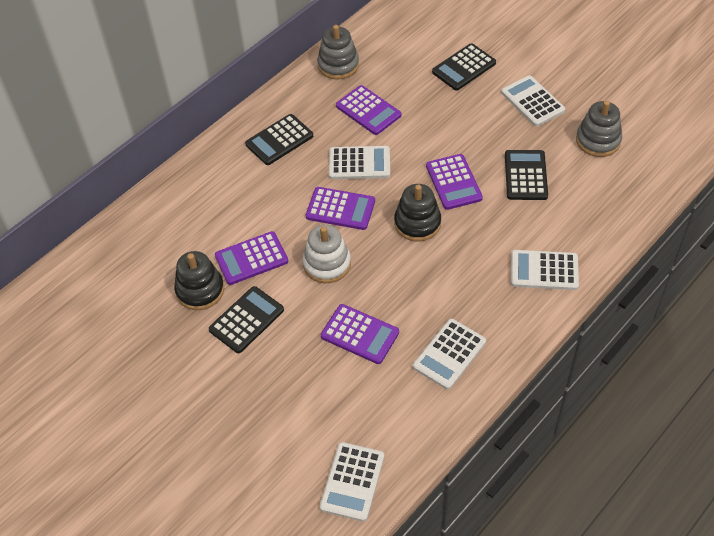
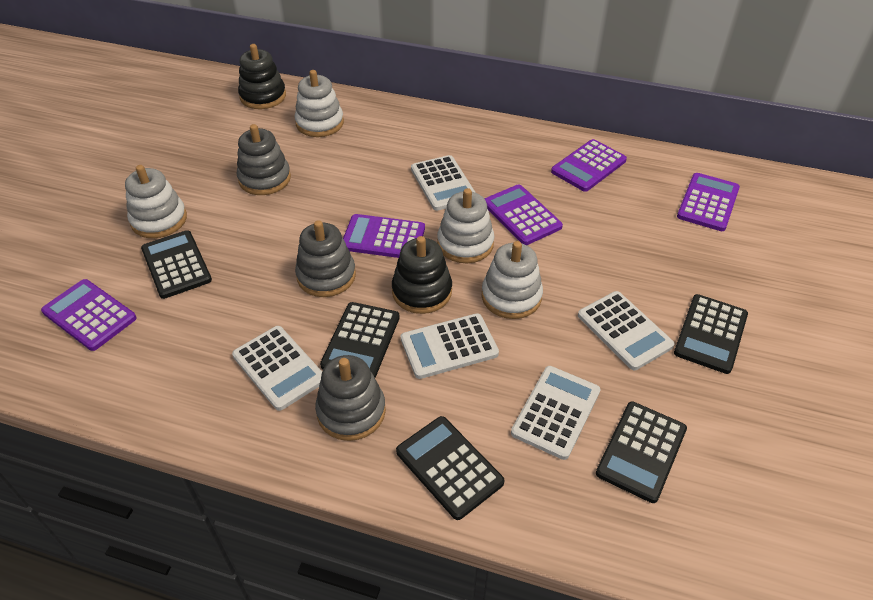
black calculator: [209,286,284,353] [245,114,313,165] [432,43,496,91] [505,150,548,200] = 4 -> [141,230,212,299] [320,302,400,378] [396,416,504,520] [596,402,687,503] [674,294,748,374] = 5
grey stacking toy: [317,25,359,79] [576,100,622,157] = 2 -> [237,124,291,195] [295,220,356,297] [315,355,386,441] = 3
white stacking toy: [302,225,351,283] = 1 -> [125,165,187,238] [295,70,344,137] [437,188,494,263] [482,241,543,319] = 4

